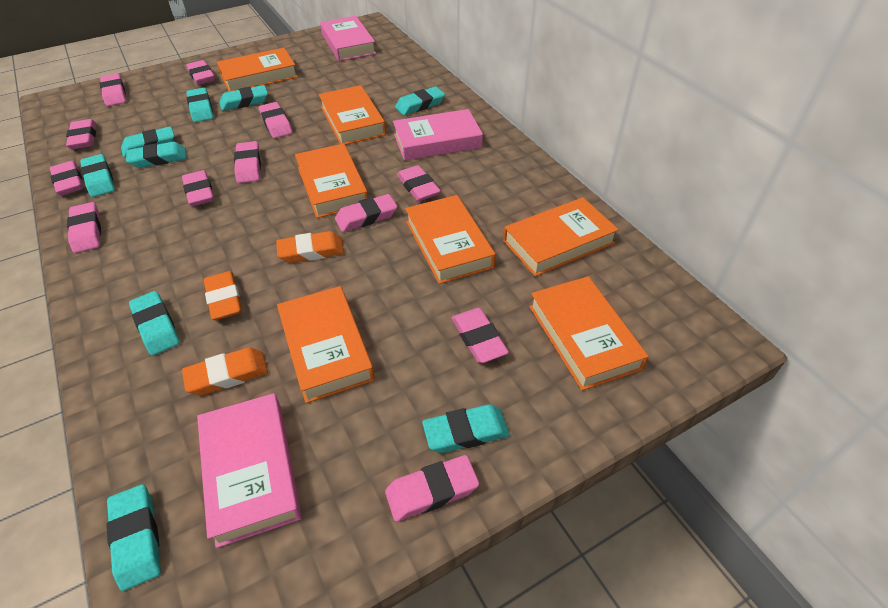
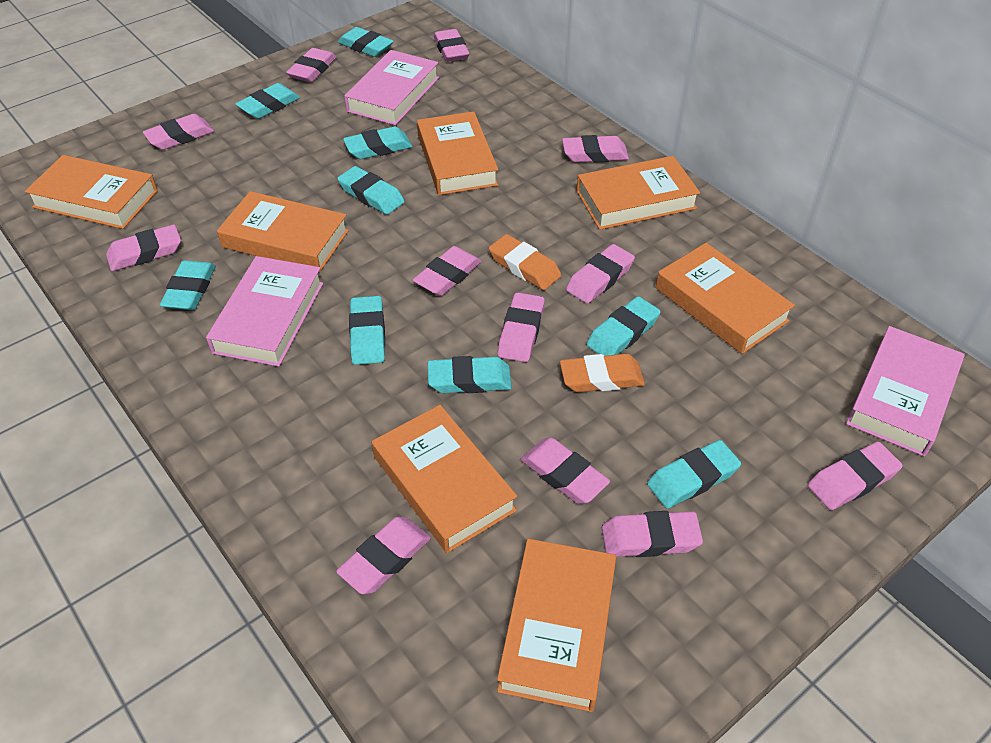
orange eraser: [182,347,268,395] [204,271,242,320] [276,231,344,263] = 3 -> [489,234,561,290] [560,354,645,392] = 2

